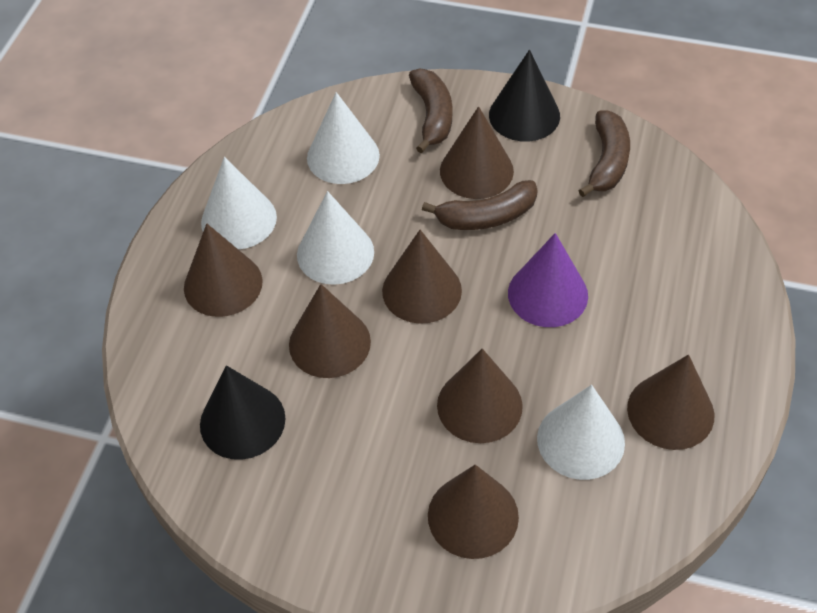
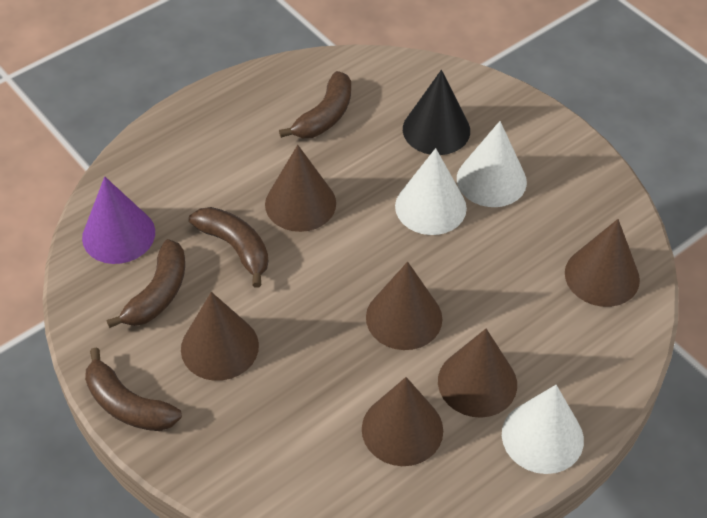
black cone: [200,365,286,460] [489,50,560,142] = 2 -> [403,70,470,155] = 1
brown banana: [409,69,452,153] [422,180,538,230] [578,110,630,197] = 3 -> [85,347,182,431] [106,239,185,328] [189,207,268,288] [279,71,351,138] = 4
brown cone: [184,224,263,317] [289,284,371,378] [382,230,462,324] [428,465,519,559] [437,349,523,443] [440,106,514,199] [627,355,714,450] = 7 -> [181,292,259,381] [265,145,336,232] [362,377,443,466] [366,262,442,350] [438,329,517,418] [565,219,640,307] = 6
white cone: [201,157,277,249] [297,191,374,285] [307,92,380,184] [537,385,625,480] = 4 -> [395,148,467,235] [457,121,527,207] [502,385,584,474] = 3

